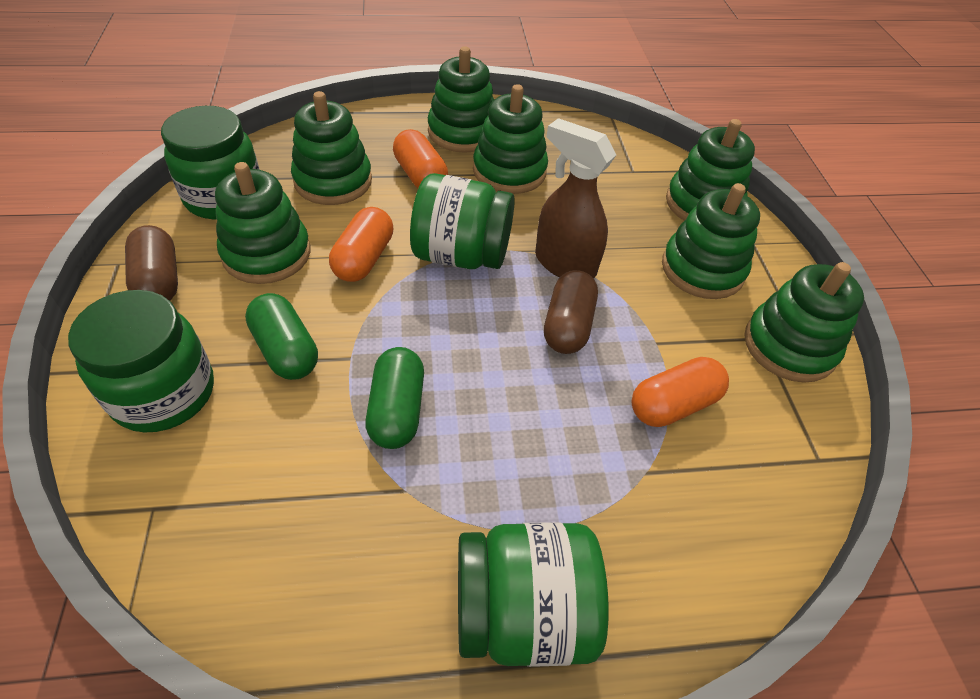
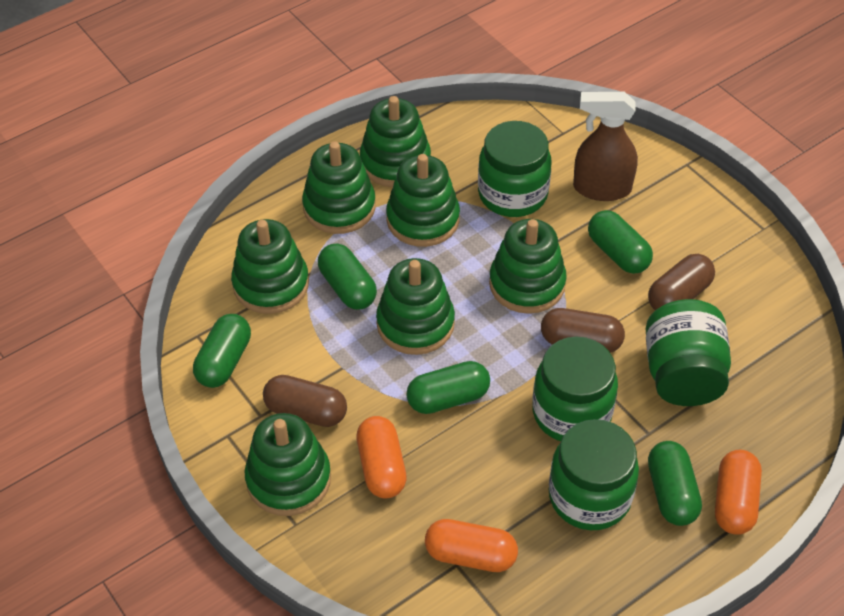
brown capsule: [125,225,178,301] [544,270,598,354] = 2 -> [263,375,347,427] [541,308,625,353] [648,254,715,310] = 3
green capsule: [245,293,318,380] [365,347,424,449] = 2 -> [193,314,251,388] [318,243,377,310] [406,361,490,414] [588,210,653,274] [648,441,702,526] = 5

